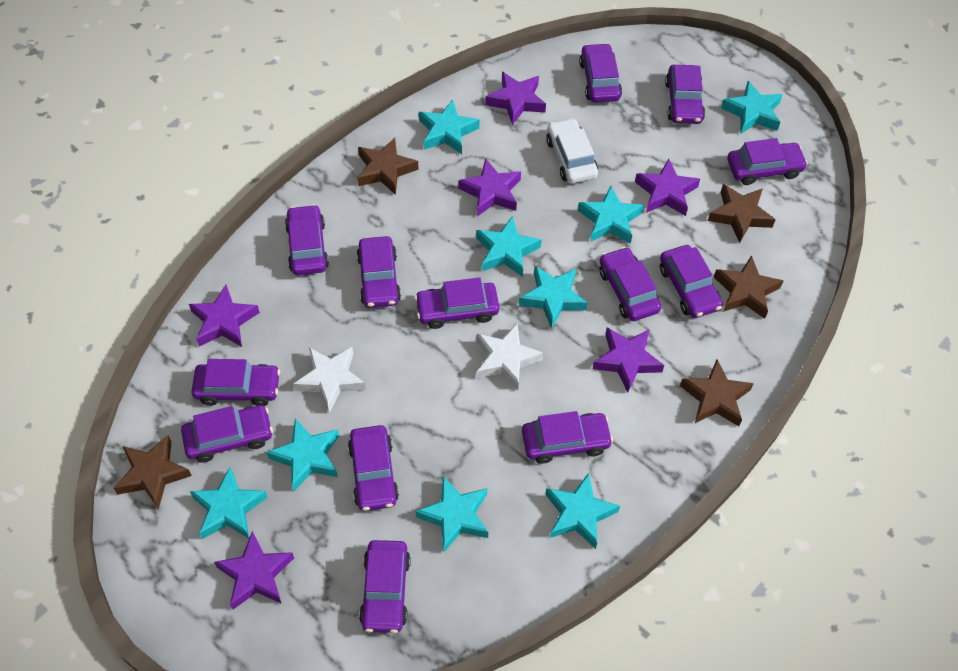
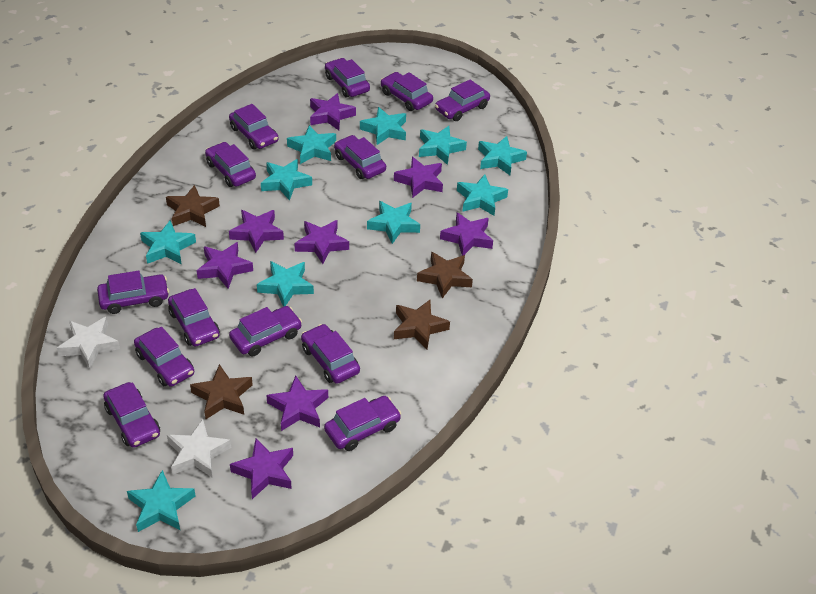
brown star: [113,435,192,509] [357,138,419,195] [680,359,754,426] [708,184,776,243] [714,255,784,319] = 5 -> [166,185,220,227] [190,364,253,419] [394,300,450,349] [417,252,473,298] = 4
purple star: [189,285,260,347] [214,531,294,609] [458,158,521,216] [485,72,546,125] [593,327,664,393] [635,159,700,216] = 6 -> [197,242,253,289] [229,210,284,253] [230,438,293,499] [266,376,328,431] [295,220,349,264] [310,93,356,130] [394,157,443,198] [440,212,493,256] = 8
turquoise star: [190,467,267,539] [267,419,339,491] [415,476,488,552] [419,100,480,154] [476,216,542,277] [519,266,588,329] [545,473,620,549] [578,186,644,244] [721,81,783,134] = 9 -> [127,470,196,532] [140,220,196,265] [257,261,314,307] [261,159,312,200] [287,125,336,164] [360,107,406,145] [367,201,420,244] [419,126,467,165] [457,174,508,216] [478,136,527,175] = 10
white car: [546,118,598,183] = 1 -> none = 0

